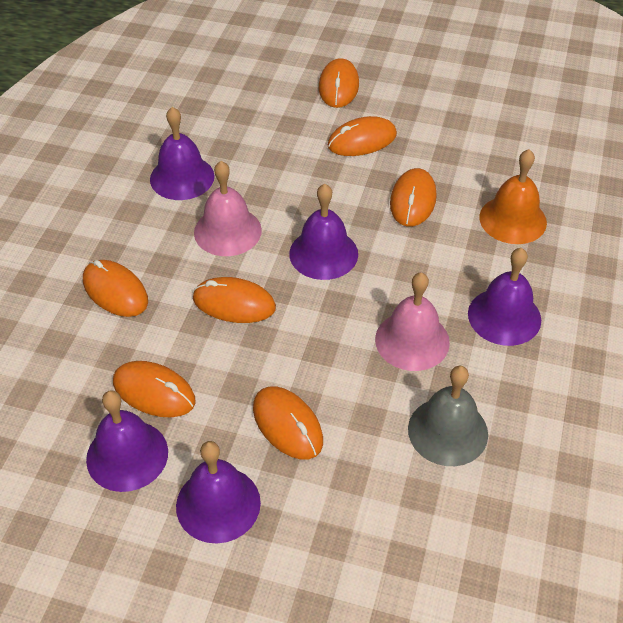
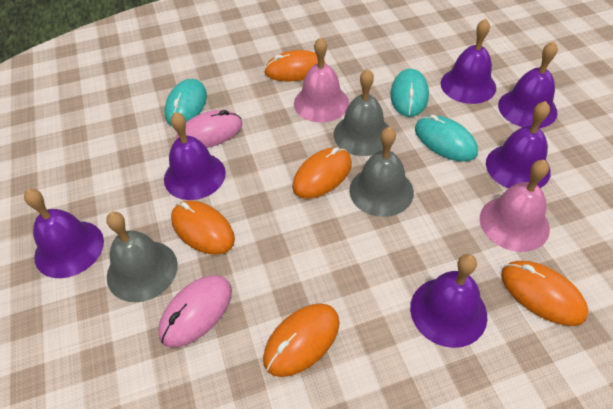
grey bell: [408,366,488,466] = 1 -> [106,212,178,302] [334,69,389,156] [349,127,414,217] = 3
orange bell: [479,149,547,244] = 1 -> none = 0
orange mouse: [83,260,148,317] [113,361,196,417] [193,277,276,323] [253,387,323,460] [319,58,359,108] [328,116,397,156] [390,168,437,227] = 7 -> [171,200,235,255] [263,303,340,377] [264,50,326,81] [292,147,352,199] [501,261,588,326] = 5
pink mouse: none = 0 -> [158,275,232,348] [176,110,242,148] = 2
purple bell: [86,390,168,492] [150,107,215,200] [176,441,261,544] [289,184,358,280] [468,248,541,346] = 5 -> [24,189,104,278] [164,112,226,200] [410,254,487,348] [440,19,496,104] [486,101,551,188] [498,41,558,128] = 6
turquoise mouse: none = 0 -> [164,79,207,126] [390,69,429,117] [415,115,478,162] = 3

